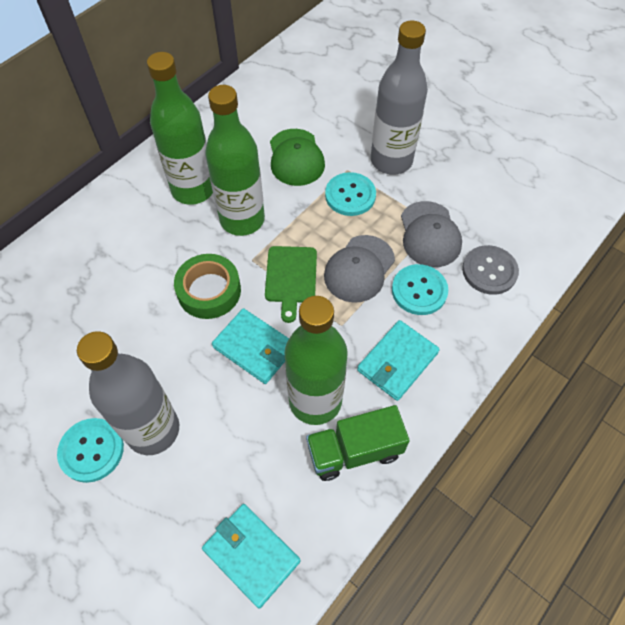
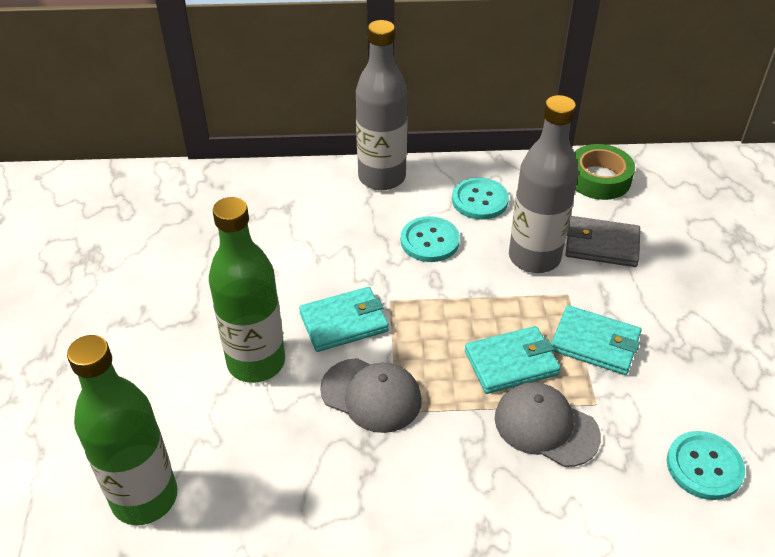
green bottle: [147,52,213,205] [205,85,265,236] [285,296,348,425] = 3 -> [67,335,178,525] [209,197,285,383] = 2
green cap: [270,129,325,186] = 1 -> none = 0
green cutting board: [265,246,317,323] = 1 -> none = 0
green truck: [306,405,410,481] = 1 -> none = 0
grey button: [462,245,519,295] = 1 -> none = 0
grey wallet: none = 0 -> [566,216,640,267] = 1

